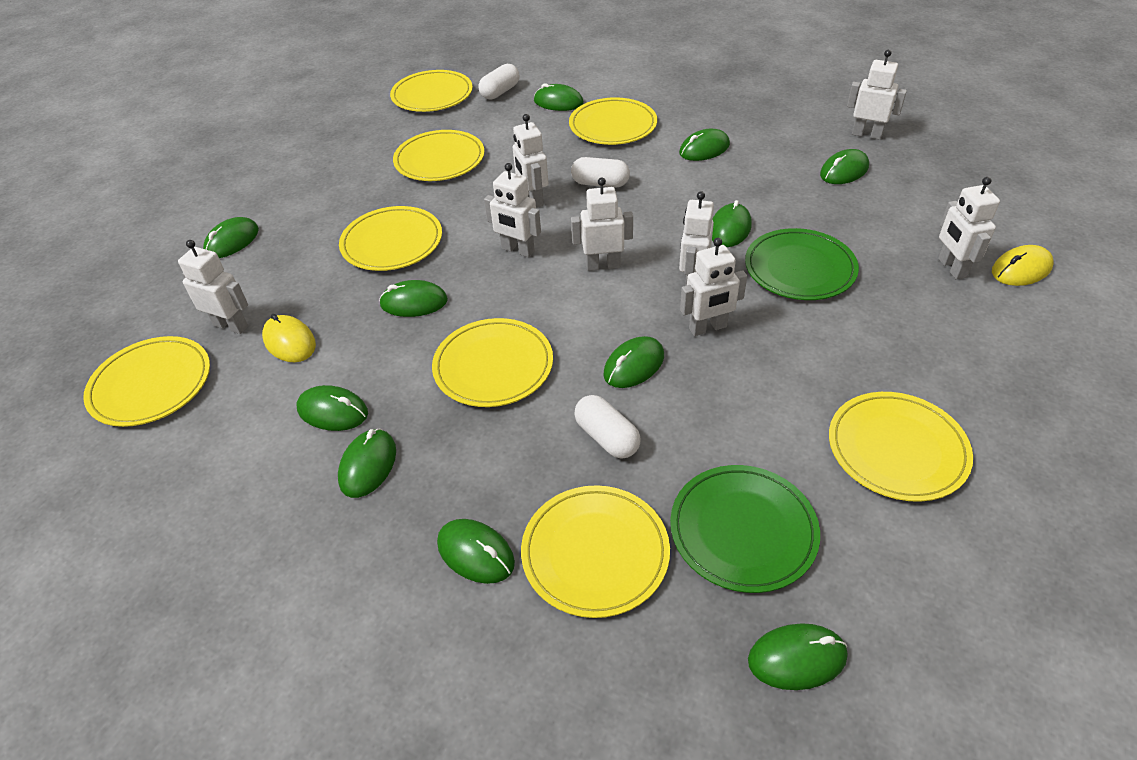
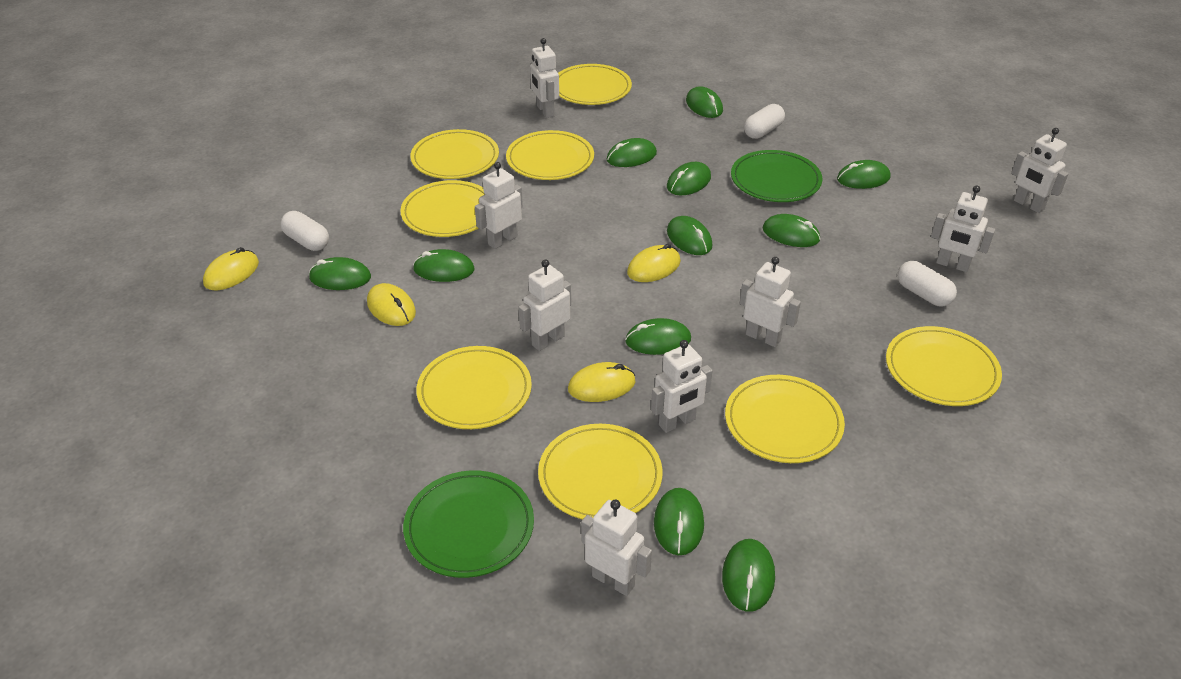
yellow mouse: [262,314,316,362] [992,245,1054,286] = 2 -> [203,247,259,290] [367,283,416,326] [568,362,636,402] [627,244,681,282] = 4

